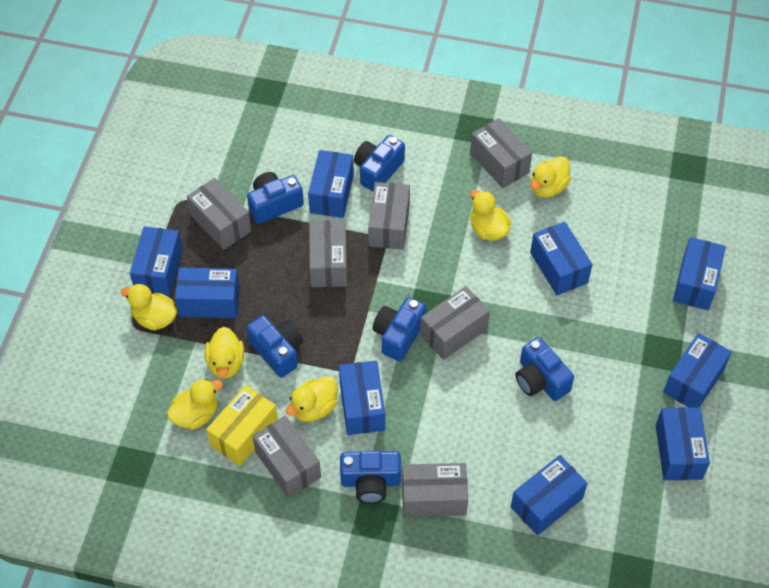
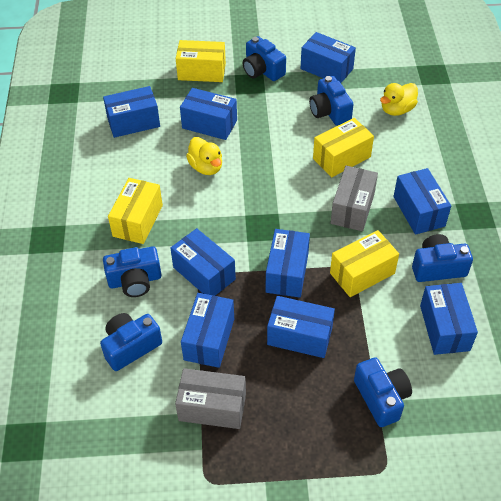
grey box: [187,178,251,250] [252,415,321,498] [309,220,347,287] [368,182,410,250] [402,463,468,517] [420,286,490,360] [470,118,532,188] = 7 -> [175,368,246,429] [331,166,378,231] = 2
yellow box: [206,385,278,466] = 1 -> [108,178,163,244] [176,40,226,82] [313,118,374,177] [330,230,399,297] = 4
yellow duck: [121,284,177,331] [167,379,223,430] [205,327,244,379] [286,376,338,422] [470,190,511,241] [530,156,571,197] = 6 -> [186,137,222,175] [380,83,418,116] = 2

